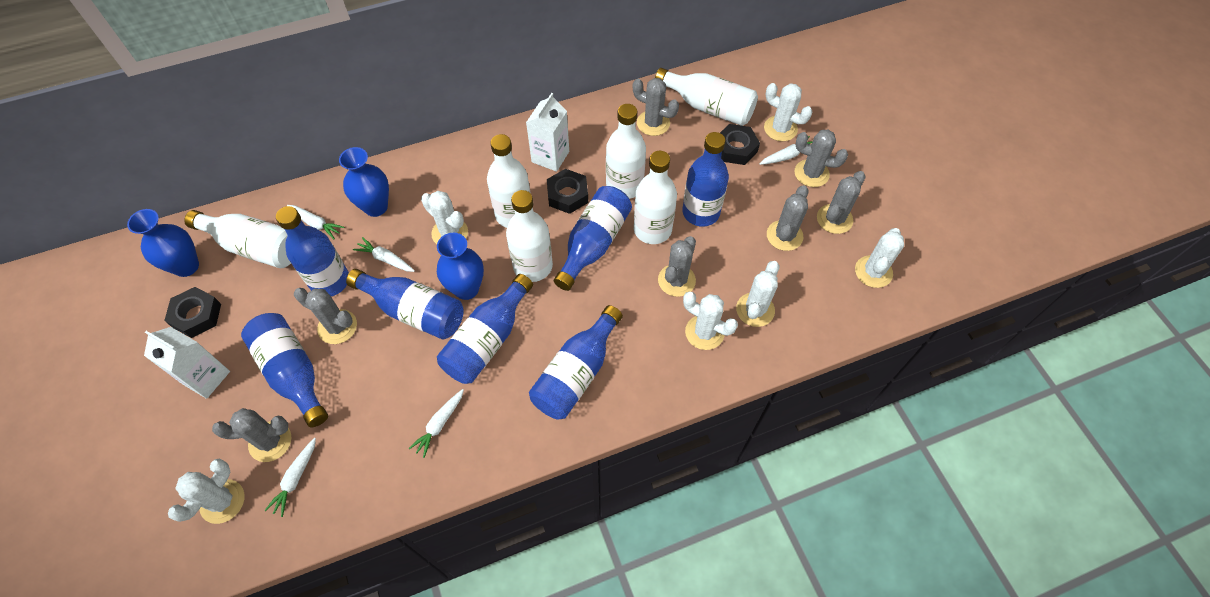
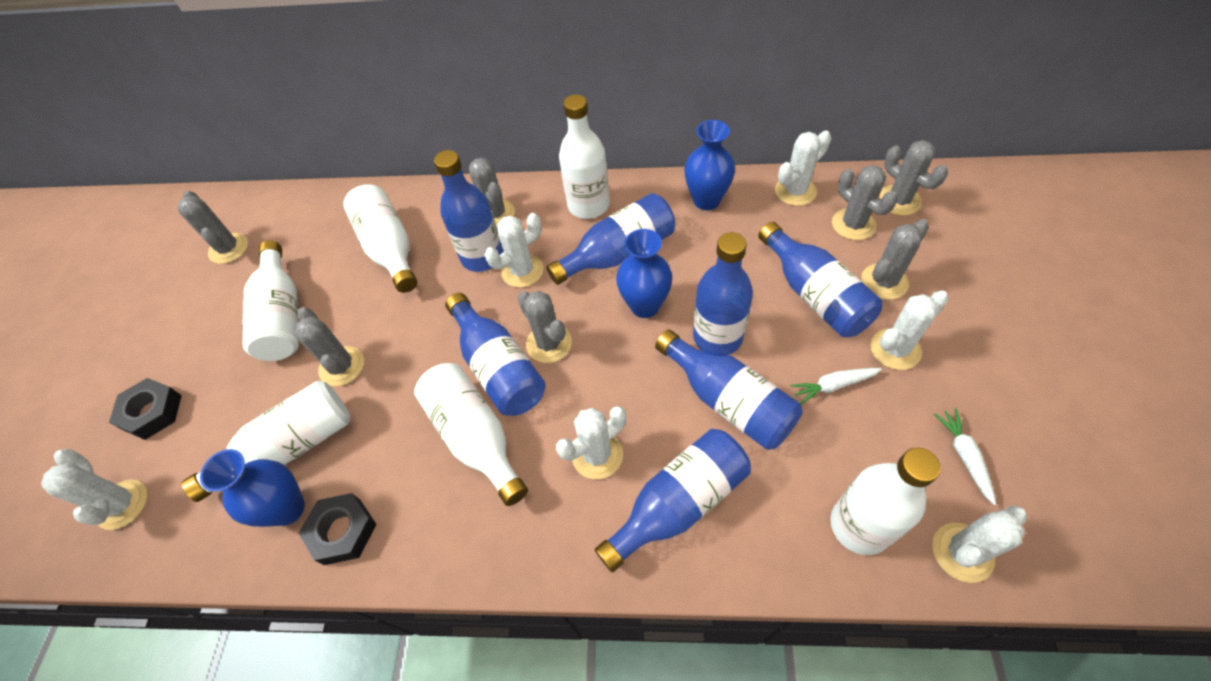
black nut: [164,287,221,338] [547,169,588,214] [720,124,760,165] = 3 -> [109,378,182,440] [298,493,377,565] = 2
white carrot: [264,438,316,517] [287,205,345,239] [353,237,415,272] [408,389,464,458] [760,136,813,165] = 5 -> [790,368,882,405] [934,408,996,505] = 2
white carton: [144,327,230,399] [526,93,569,172] = 2 -> none = 0

